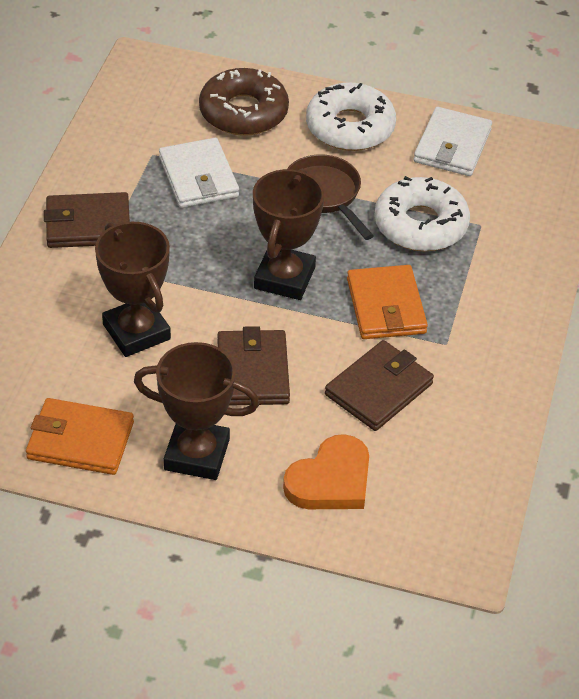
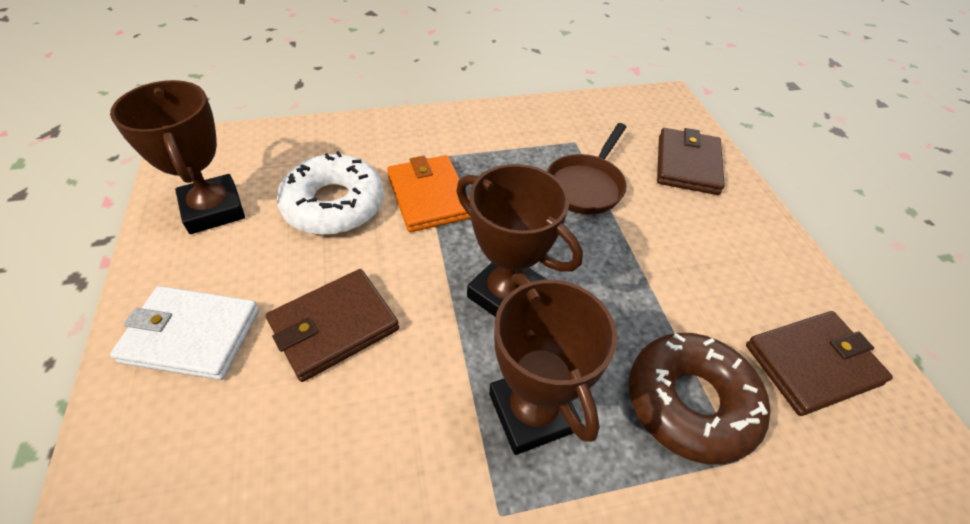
orange heart: [283,434,369,509] = 1 -> none = 0
orange wallet: [26,398,134,475] [347,265,428,339] = 2 -> [387,155,471,232] = 1
white donut: [306,82,396,151] [374,176,470,251] = 2 -> [277,151,384,235] = 1
white wallet: [159,138,239,208] [414,107,492,176] = 2 -> [110,286,259,380] = 1

